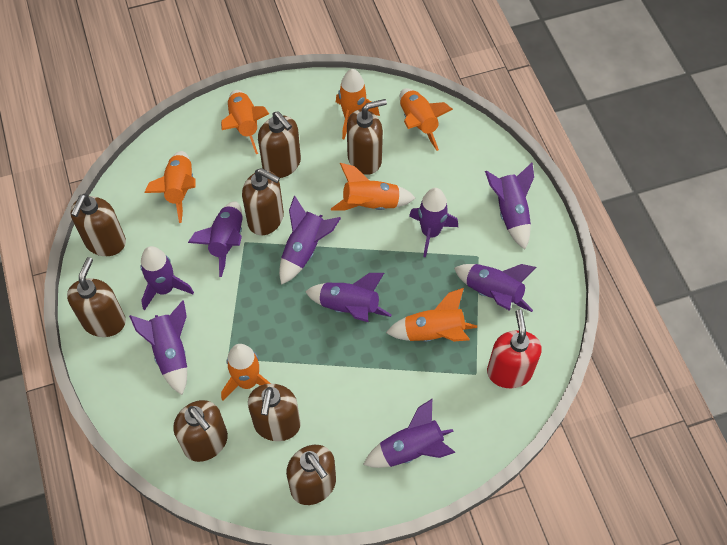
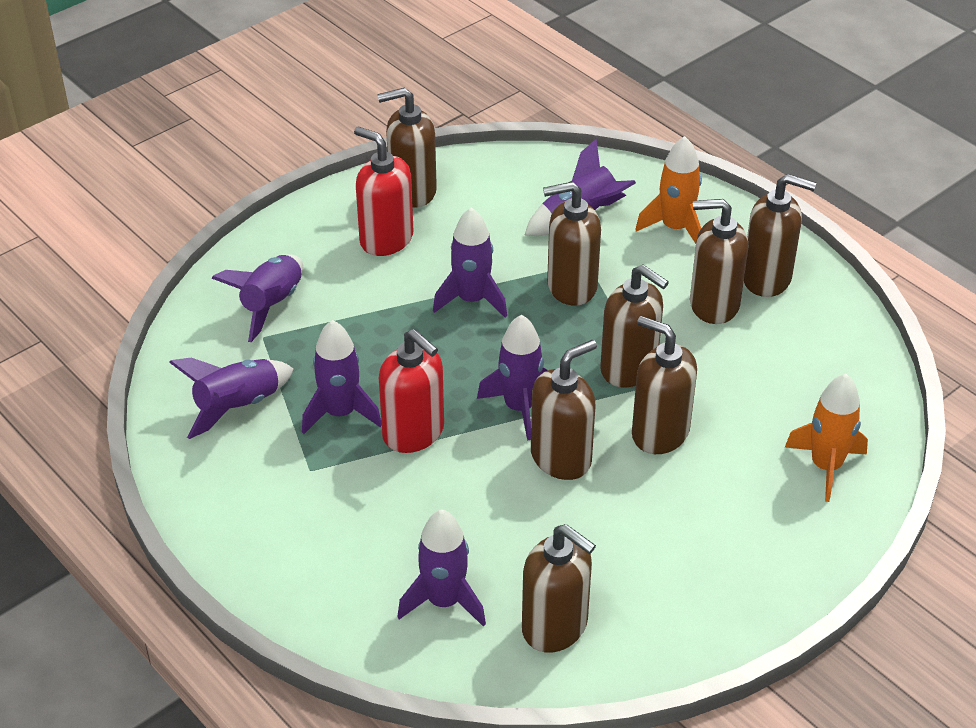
orange rocket: [144,151,196,223] [221,90,269,154] [221,344,271,401] [331,163,416,210] [336,69,380,139] [386,288,477,342] [400,88,453,151] = 7 -> [635,136,702,244] [785,374,868,502] = 2
purple rocket: [129,300,187,395] [140,246,194,310] [188,202,243,277] [279,196,341,285] [305,273,392,322] [363,399,455,468] [409,188,458,257] [454,264,537,312] [485,163,534,249] = 9 -> [169,358,294,439] [211,255,303,342] [302,320,382,434] [397,509,486,627] [433,207,507,318] [477,315,548,441] [525,139,636,236] = 7
red soap dispenser: [487,309,542,388] = 1 -> [354,126,413,256] [379,329,444,453] = 2

